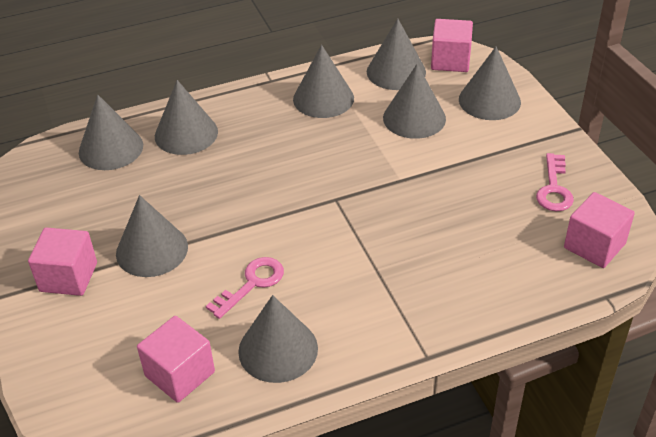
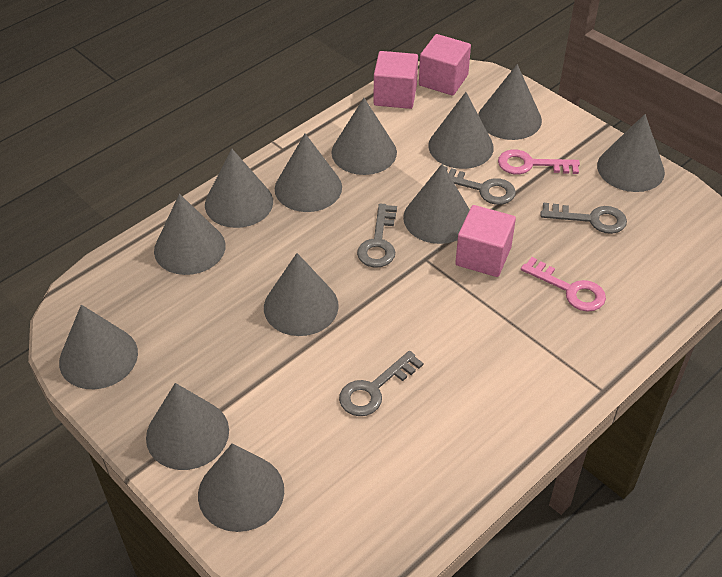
grey cone: [79,95,143,170] [116,195,188,277] [155,80,218,155] [238,295,318,383] [293,45,354,118] [367,18,426,90] [383,64,446,139] [459,46,521,120] = 8 -> [59,305,138,389] [146,383,229,470] [154,194,226,275] [198,443,284,532] [205,149,273,228] [264,253,339,336] [275,134,342,212] [331,98,397,175] [403,164,470,244] [428,92,494,169] [478,64,542,140] [597,114,665,192] = 12
grey key: none = 0 -> [339,351,423,416] [357,204,397,268] [444,166,516,205] [541,203,627,234] = 4
pink cube: [28,227,97,296] [137,316,215,403] [431,19,473,72] [564,192,635,268] = 4 -> [374,51,418,109] [419,34,471,96] [455,205,516,277] = 3

